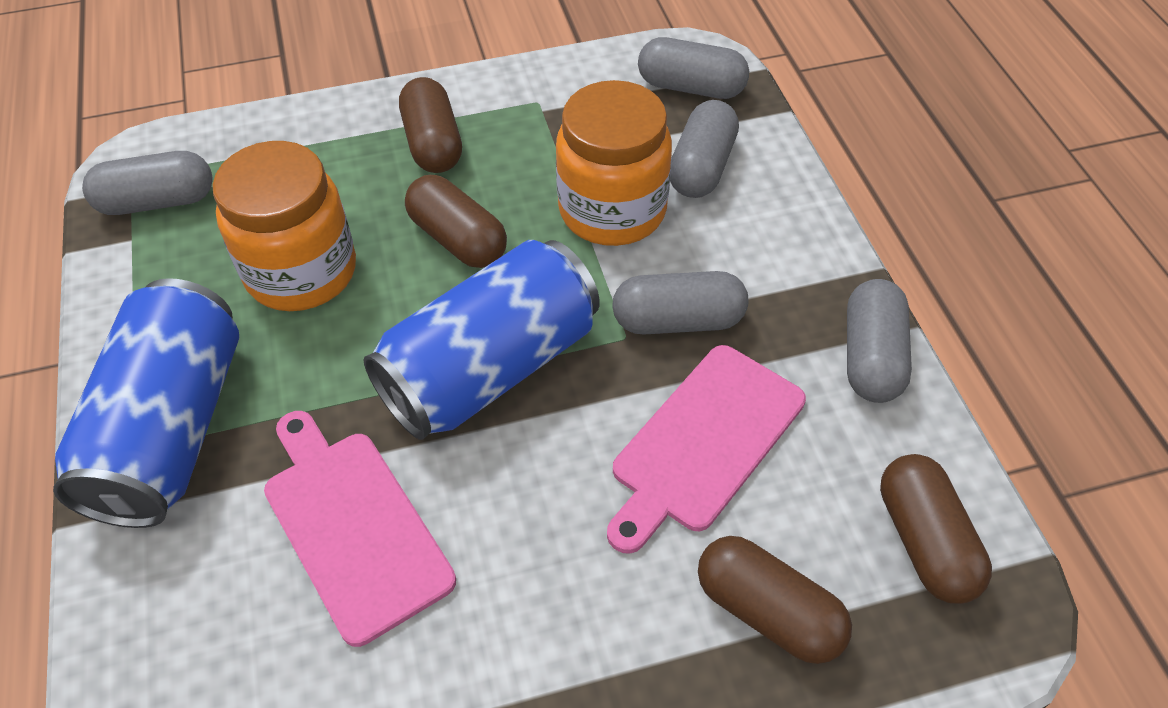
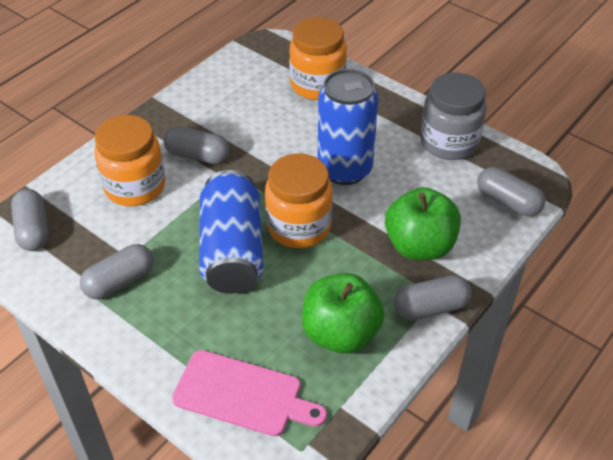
brown capsule: [399,77,462,173] [405,175,507,268] [698,536,852,664] [880,454,992,604] = 4 -> none = 0
green apple: none = 0 -> [302,273,384,353] [385,187,461,260] = 2
grey jar: none = 0 -> [420,72,486,160] = 1
orange jar: [212,141,356,311] [556,80,672,246] = 2 -> [94,115,165,206] [265,153,333,248] [289,17,347,100] = 3
pink cutting board: [264,411,456,647] [607,345,806,554] = 2 -> [172,350,327,436] = 1

